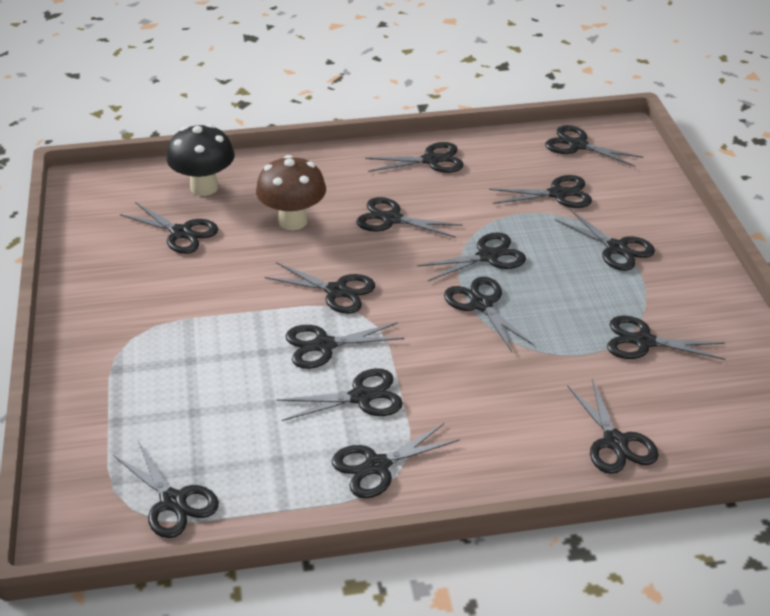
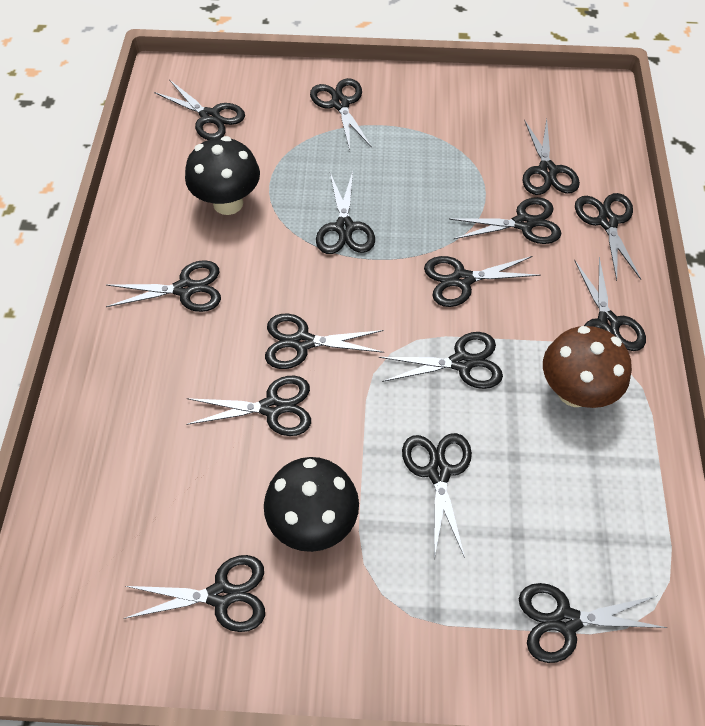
black mushroom: [167,124,235,196] = 1 -> [185,136,260,215] [264,457,359,552] = 2

